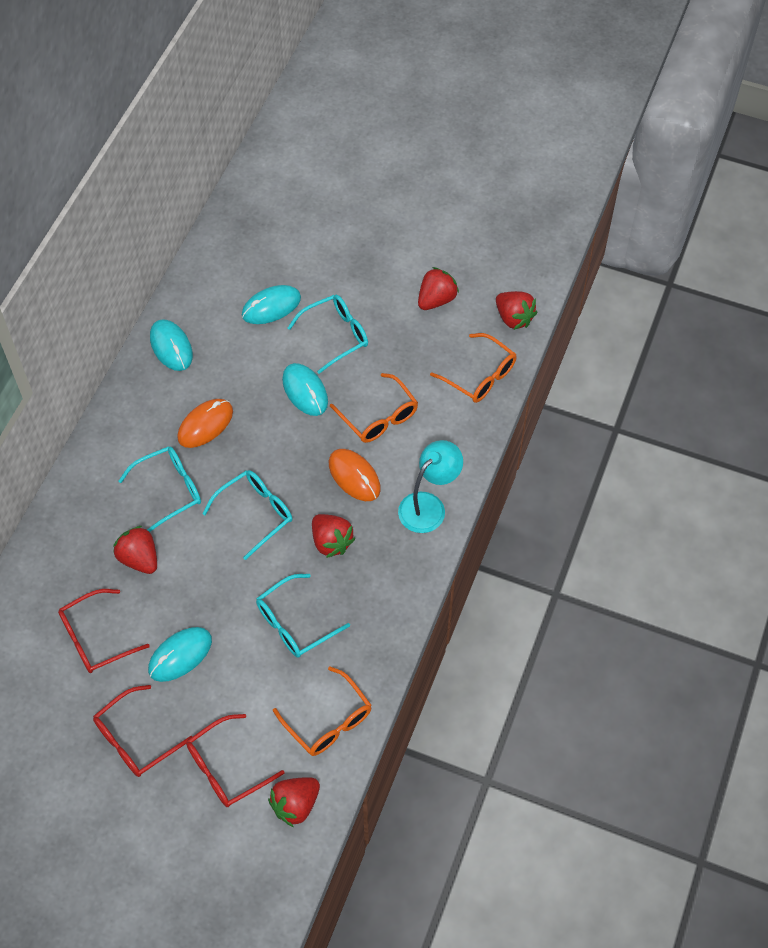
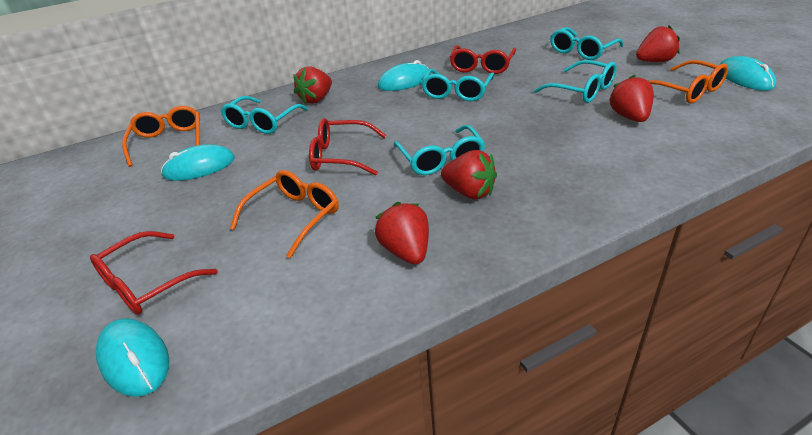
orange mouse: [177,399,233,448] [329,449,381,501] = 2 -> none = 0
turquoise glasses: [119,446,201,532] [203,470,292,560] [256,574,350,658] [288,294,368,374] = 4 -> [221,96,308,134] [394,125,485,175] [421,69,494,101] [534,60,617,103] [550,27,624,60] = 5
turquoise lamp: [398,440,463,533] = 1 -> none = 0

